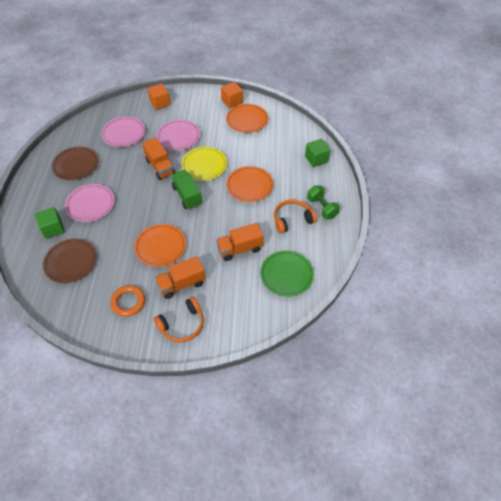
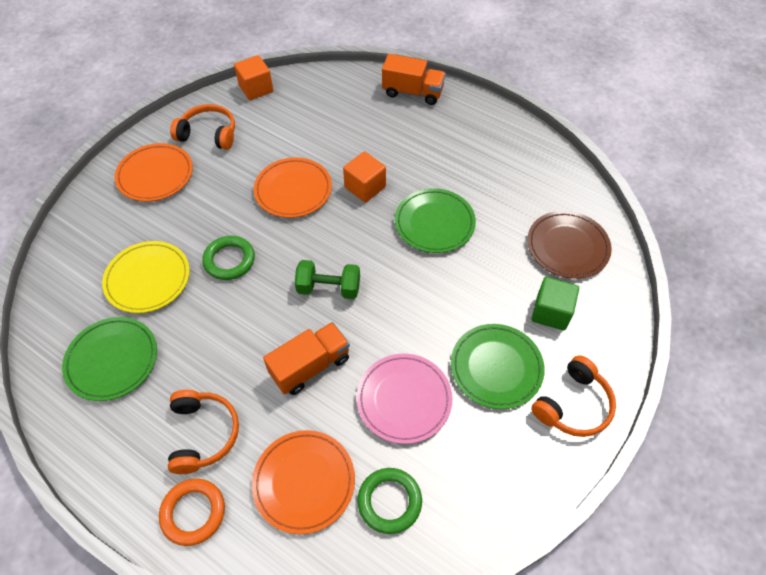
brown plate: [43,239,97,283] [52,147,98,180] = 2 -> [527,211,612,279] = 1
green cube: [35,207,65,239] [305,139,330,167] = 2 -> [531,277,579,331] = 1
green plate: [260,250,314,297] = 1 -> [62,317,157,401] [395,188,476,253] [451,324,545,409] = 3
green ring: none = 0 -> [202,236,255,280] [357,468,422,534] = 2
green truck: [171,170,202,210] = 1 -> none = 0
orange headphones: [154,297,204,342] [274,199,317,234] = 2 -> [168,390,239,474] [170,104,235,150] [531,355,616,437] = 3
orange truck: [142,137,175,180] [155,256,206,299] [216,223,264,261] = 3 -> [263,322,350,395] [382,54,446,105] = 2
pink plate: [65,184,115,222] [101,117,145,147] [157,120,200,150] = 3 -> [357,354,452,444] = 1

